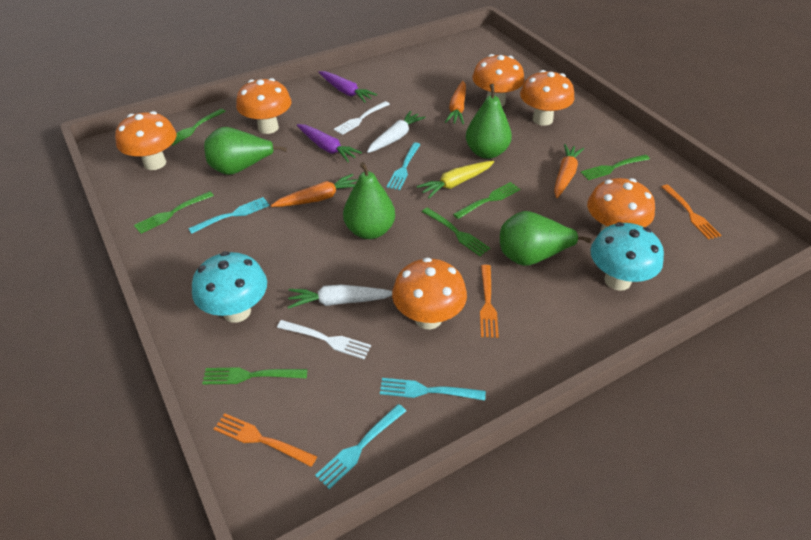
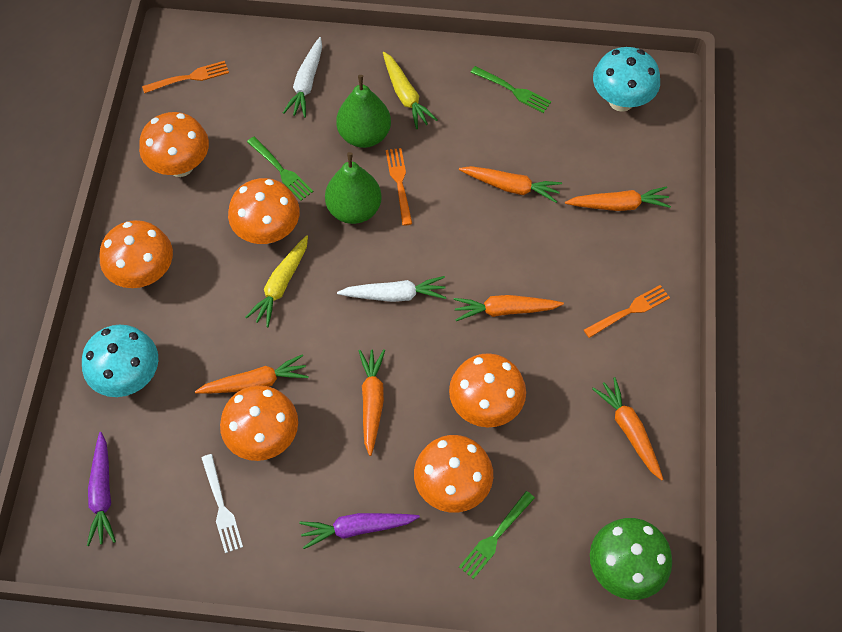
green fork: [134,191,214,234] [172,109,226,146] [202,367,307,384] [422,207,490,256] [453,182,520,219] [581,154,650,180] = 6 -> [247,137,313,201] [459,491,535,579] [470,66,551,113] = 3
green mushroom: none = 0 -> [590,518,672,600] = 1
green pear: [204,127,287,175] [343,162,395,239] [466,84,512,159] [500,211,591,266] = 4 -> [325,152,382,224] [336,75,391,148] = 2
orange carrot: [271,174,357,207] [445,81,466,125] [554,144,584,198] = 3 -> [195,354,308,394] [359,349,385,456] [454,295,564,321] [459,166,562,203] [565,186,671,211] [592,377,663,480] = 6
turquoise fork: [188,197,270,234] [315,404,406,489] [380,378,486,401] [387,142,421,190] = 4 -> none = 0
white fork: [277,320,371,359] [334,101,390,135] = 2 -> [201,454,243,553] = 1
yellow carrot: [417,161,494,198] = 1 -> [245,235,308,327] [383,52,437,129] = 2

